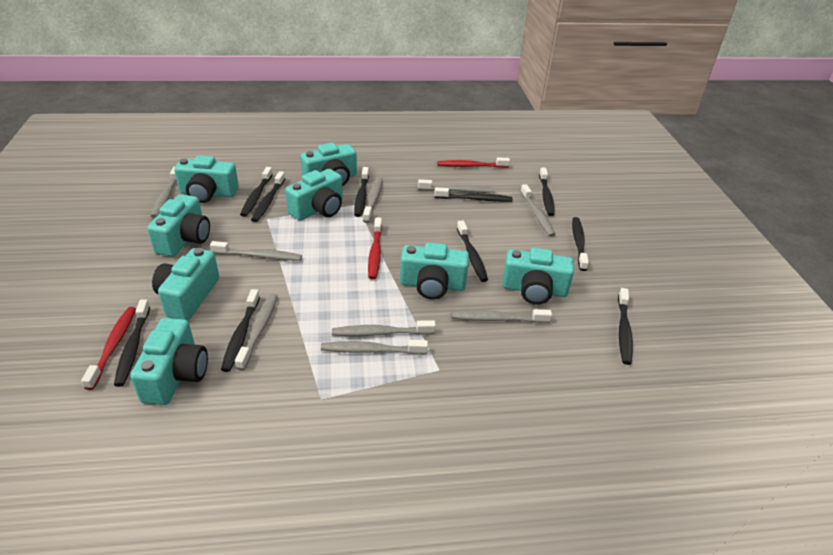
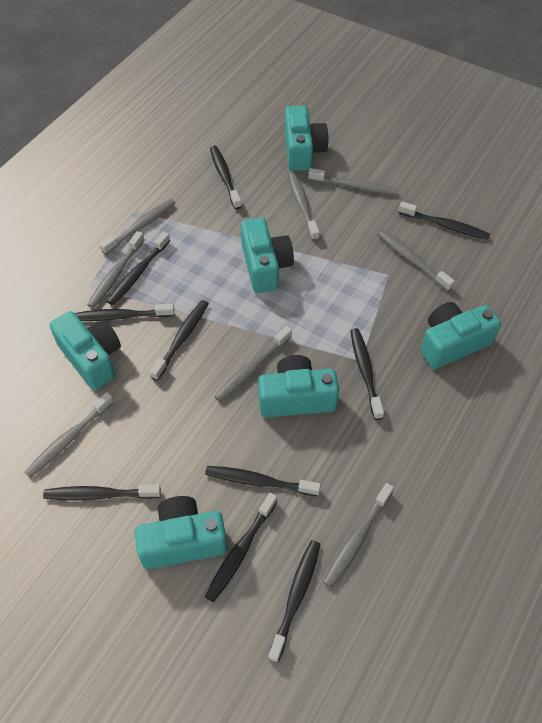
grey toothbrush: [151,166,177,218] [210,241,302,261] [235,293,278,370] [321,340,428,355] [332,320,436,336] [363,177,383,223] [418,179,495,193] [451,309,552,323] [520,184,556,237] = 9 -> [25,392,114,478] [87,231,144,308] [99,199,175,255] [214,326,292,402] [288,172,320,241] [308,168,398,195] [323,483,394,588] [378,230,455,291] = 8
red toothbrush: [81,307,136,390] [368,217,382,280] [437,158,510,168] = 3 -> none = 0
turquoise camera: [130,318,208,405] [147,194,210,257] [152,248,219,321] [174,155,239,203] [285,169,343,220] [300,143,357,186] [400,243,469,299] [502,248,574,305] = 8 -> [49,311,121,390] [135,496,228,569] [241,218,294,293] [258,355,339,418] [285,106,329,171] [421,302,501,369] = 6

